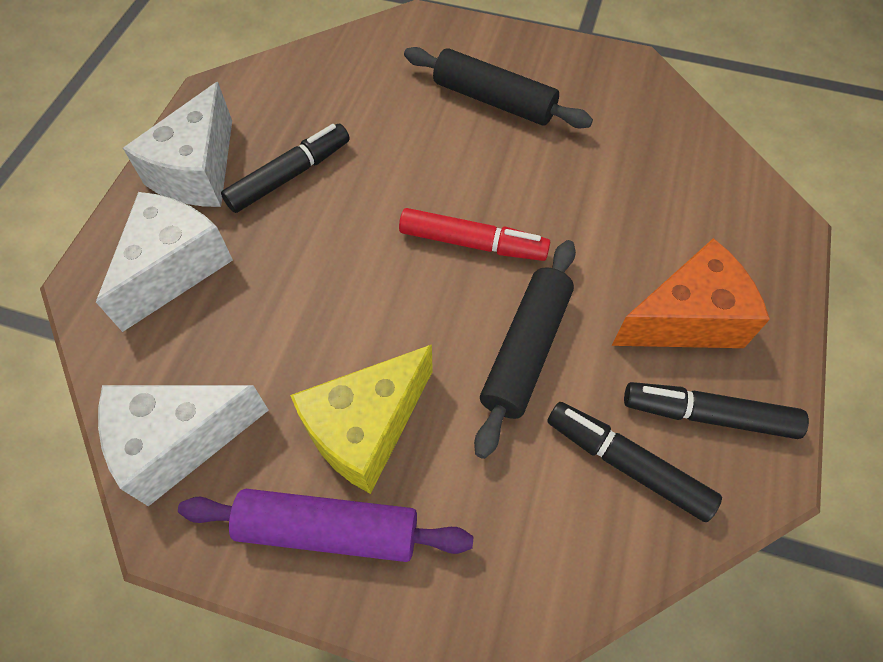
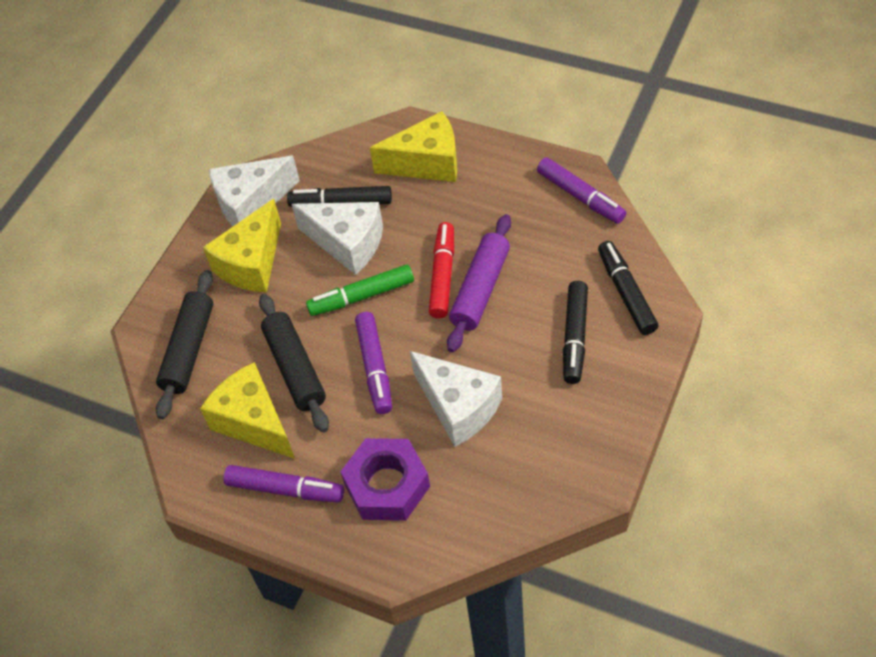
green marker: none = 0 -> [306,264,414,316] = 1
orange cheese: [612,238,770,348] = 1 -> none = 0
purple marker: none = 0 -> [224,465,344,502] [355,312,392,414] [537,157,626,224] = 3
purple nut: none = 0 -> [340,438,430,521] = 1
yellow cheese: [290,344,433,494] = 1 -> [200,362,295,459] [203,199,281,293] [370,111,457,182] = 3

